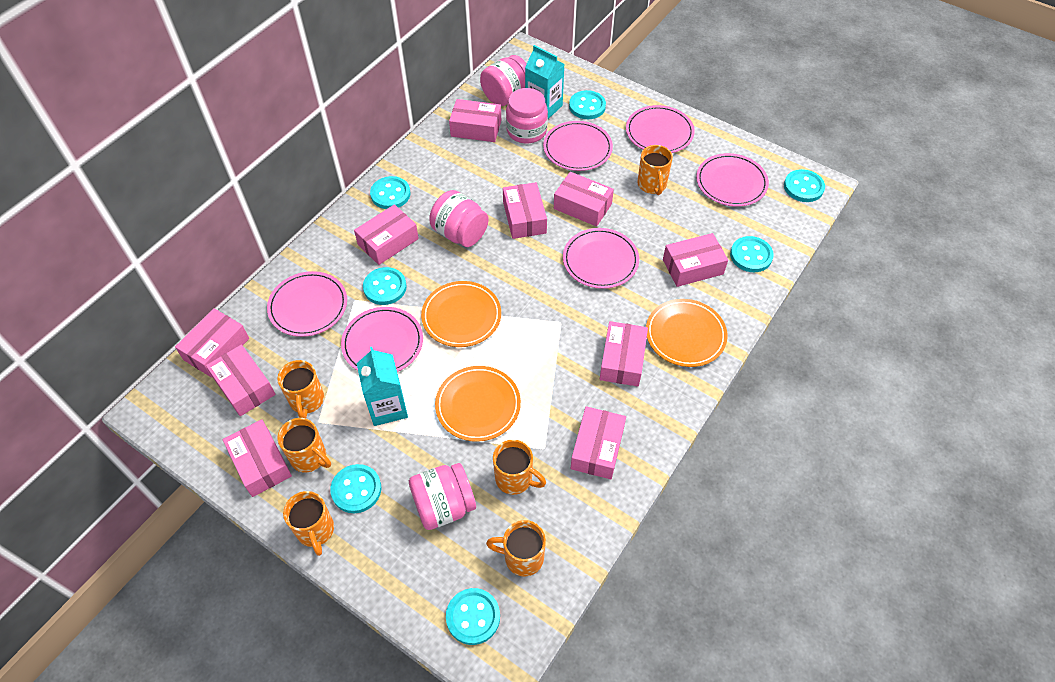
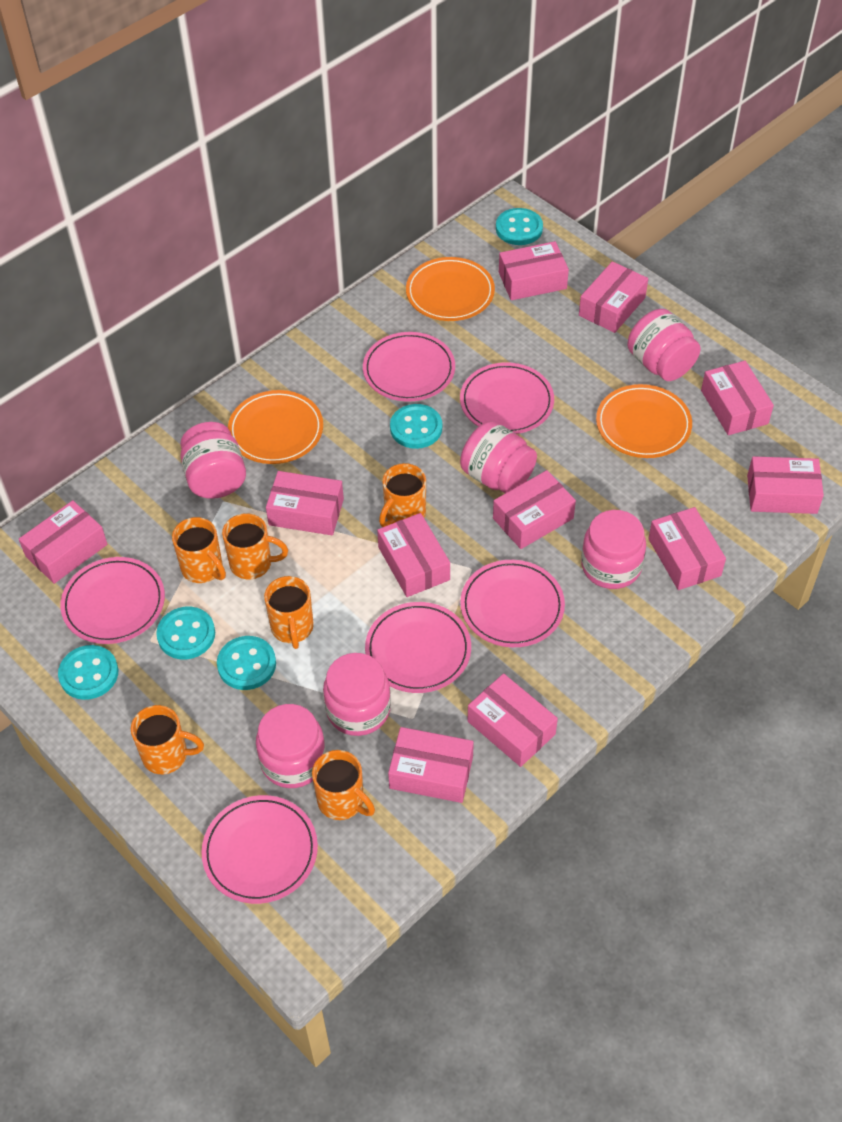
pink box: [175,308,249,378] [206,345,275,416] [222,419,292,497] [354,204,419,265] [449,99,501,142] [503,182,547,239] [554,172,614,227] [571,406,626,479] [600,321,648,387] [663,233,728,287] = 10 -> [19,500,108,584] [266,471,344,535] [377,513,450,597] [388,727,474,803] [468,673,558,767] [493,470,576,549] [499,241,569,300] [579,261,648,333] [648,507,726,590] [701,361,774,435] [747,456,824,514] = 11
pink jar: [409,463,476,530] [429,190,489,247] [480,55,526,106] [506,88,548,144] = 4 -> [180,422,246,499] [256,704,326,788] [323,653,391,736] [460,421,537,493] [581,510,646,589] [627,309,701,381] = 6
turquoise button: [330,464,381,513] [363,267,407,305] [370,176,410,209] [446,588,500,645] [569,90,606,119] [730,236,774,272] [784,169,825,202] = 7 -> [58,645,118,700] [156,607,215,659] [217,636,276,690] [390,404,442,449] [496,208,543,245] = 5
turquoise carton: [357,347,408,426] [525,45,564,119] = 2 -> none = 0

